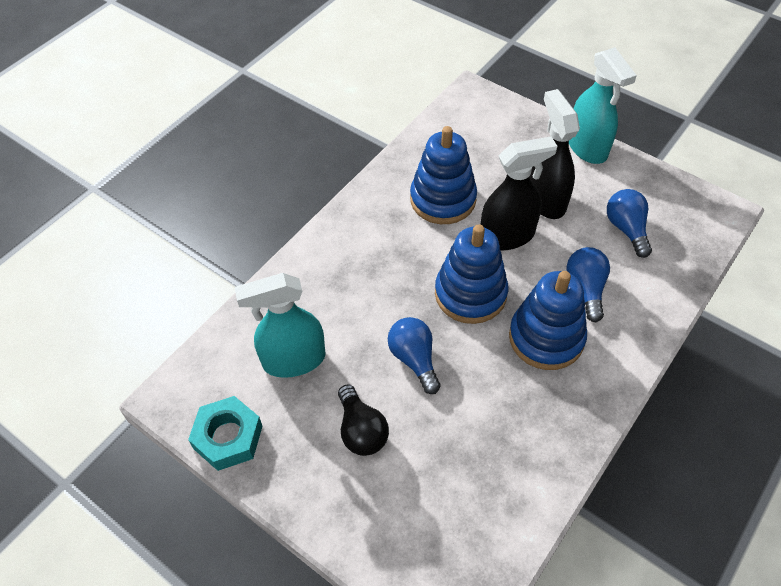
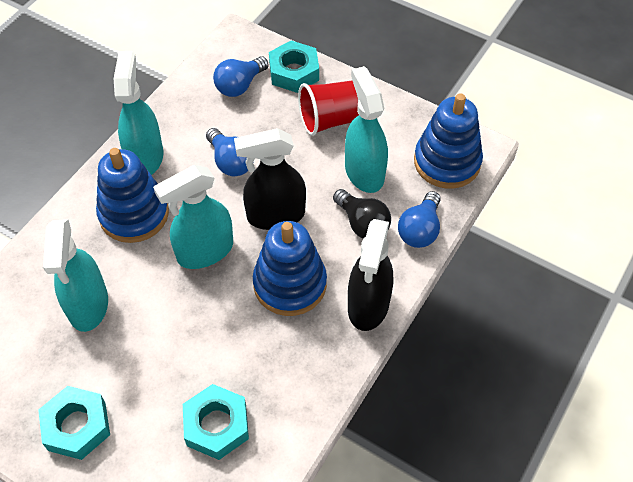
red cup: none = 0 -> [298,81,359,136] = 1
turquoise nut: [188,396,263,471] = 1 -> [38,386,110,460] [183,384,249,460] [269,40,319,93] = 3
turquoise spray bottle: [235,273,325,378] [569,47,637,164] = 2 -> [43,219,108,332] [114,51,163,175] [153,165,233,269] [345,66,388,193] = 4

